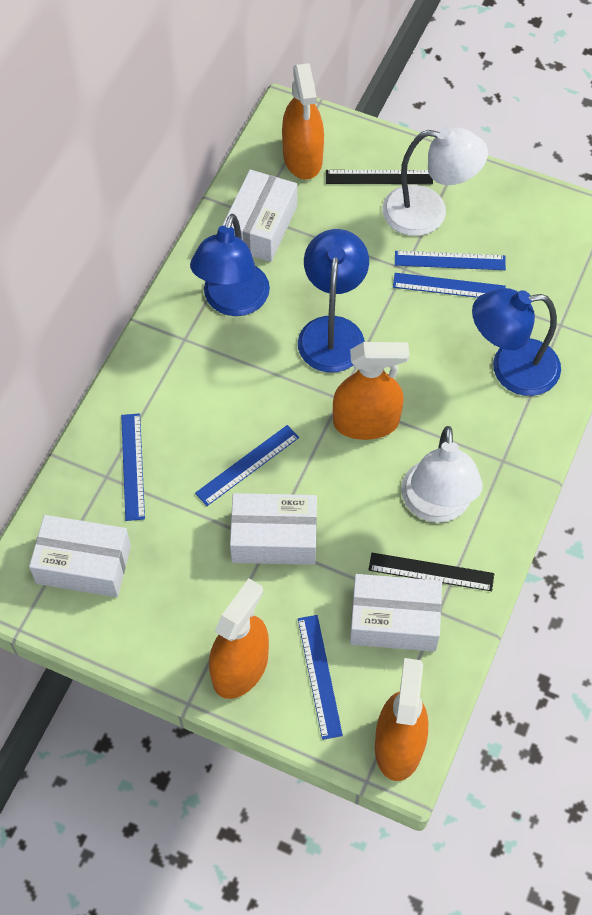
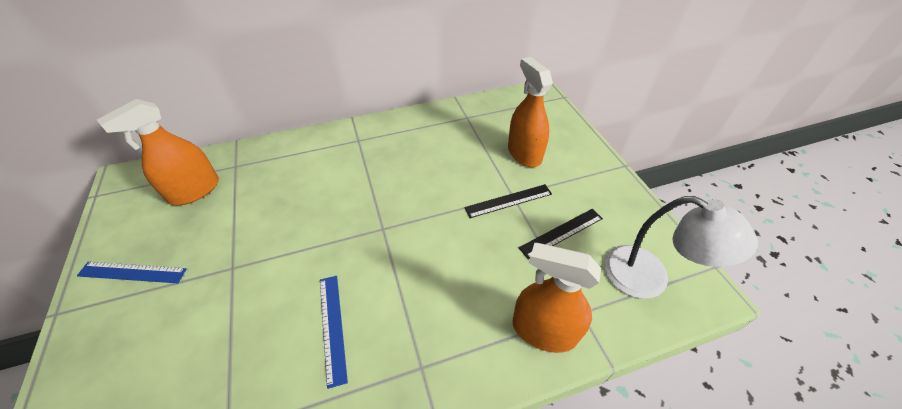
blue lamp: [190,214,270,316] [298,229,369,373] [472,288,561,396] = 3 -> none = 0
blue ruler: [121,413,145,521] [195,425,299,506] [298,615,343,740] [393,273,506,298] [395,251,506,270] = 5 -> [77,262,187,283] [320,276,348,389] = 2
orange spray bottle: [209,579,269,699] [282,63,324,179] [333,342,410,440] [375,658,428,781] = 4 -> [97,99,219,205] [508,57,553,167] [512,243,601,353] = 3
white box: [29,515,131,597] [222,170,297,262] [230,493,317,565] [350,574,442,652] = 4 -> none = 0
white lamp: [382,127,488,236] [401,426,483,523] = 2 -> [604,196,758,299] = 1

